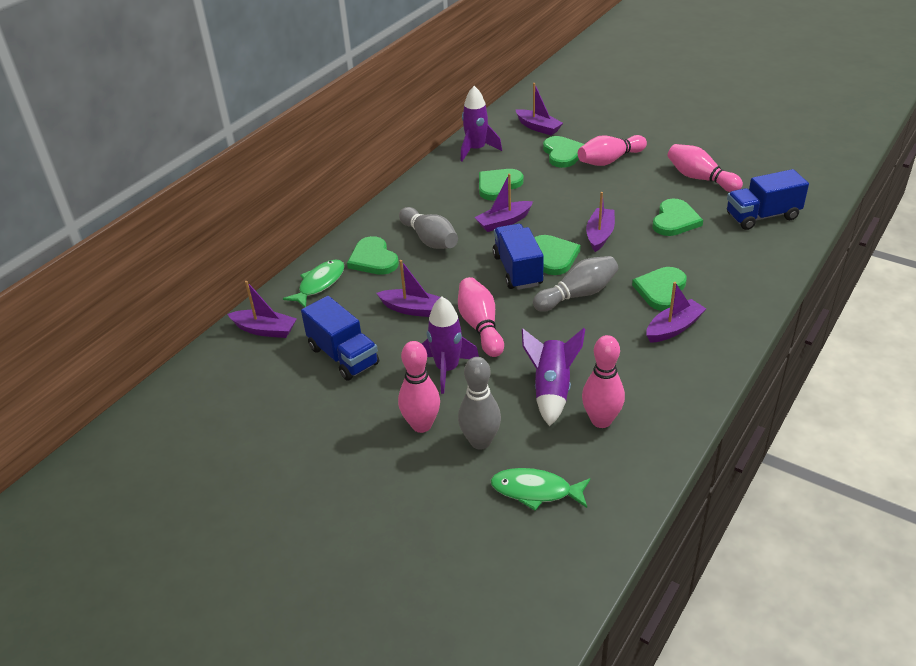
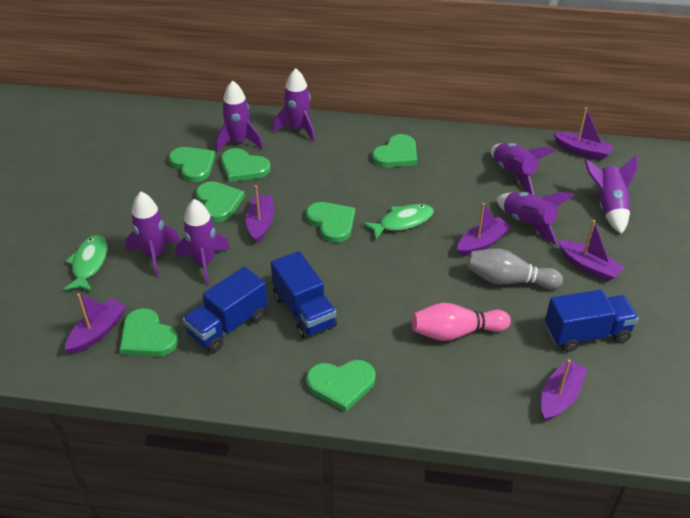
green heart: [347,236,399,275] [479,169,524,200] [534,235,580,275] [543,136,584,168] [632,267,687,311] [652,199,703,236] = 6 -> [120,308,178,357] [169,147,215,182] [196,181,245,222] [221,148,270,182] [306,202,355,243] [306,360,375,412] [372,134,417,168] = 7
grey bowling pin: [399,207,458,249] [458,357,501,450] [533,256,618,312] = 3 -> [468,248,563,289] = 1
pink bowling pin: [398,341,440,433] [458,277,504,357] [578,135,647,166] [582,335,625,428] [667,144,743,192] = 5 -> [412,303,511,341] = 1
purple rocket: [422,297,479,394] [461,86,502,161] [522,328,585,426] = 3 -> [125,192,180,277] [176,199,230,285] [216,80,263,152] [273,68,315,142] [491,143,557,195] [496,192,575,245] [585,155,638,234] = 7

